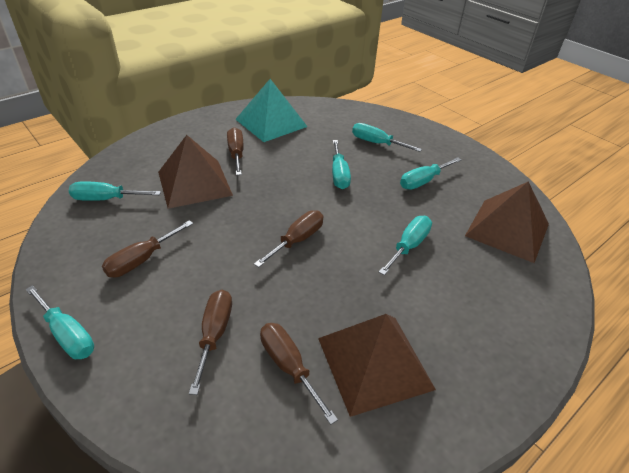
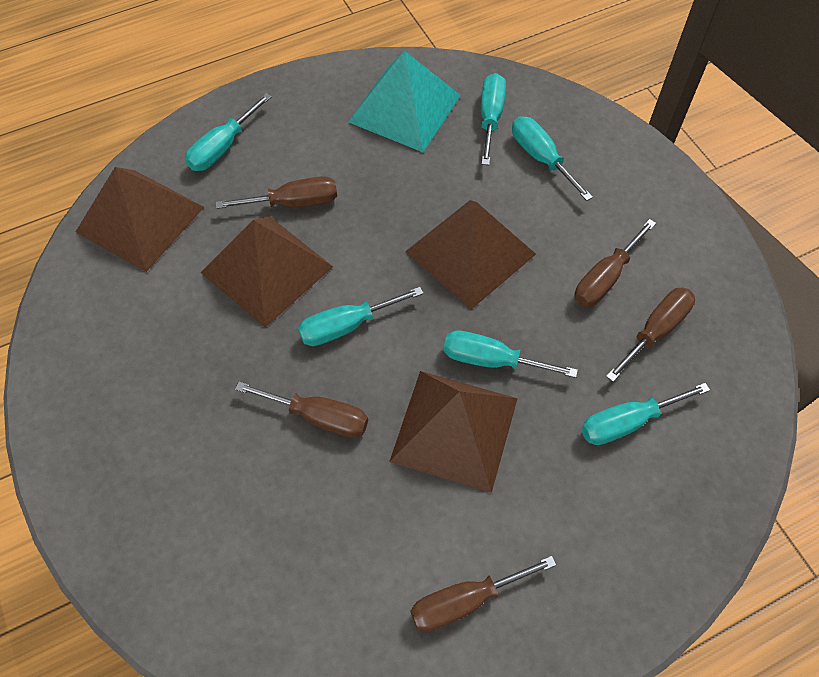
brown pyramid: [158,135,233,209] [318,314,436,417] [465,181,549,263] = 3 -> [76,167,204,272] [201,216,333,328] [389,371,518,493] [405,200,536,310] = 4

